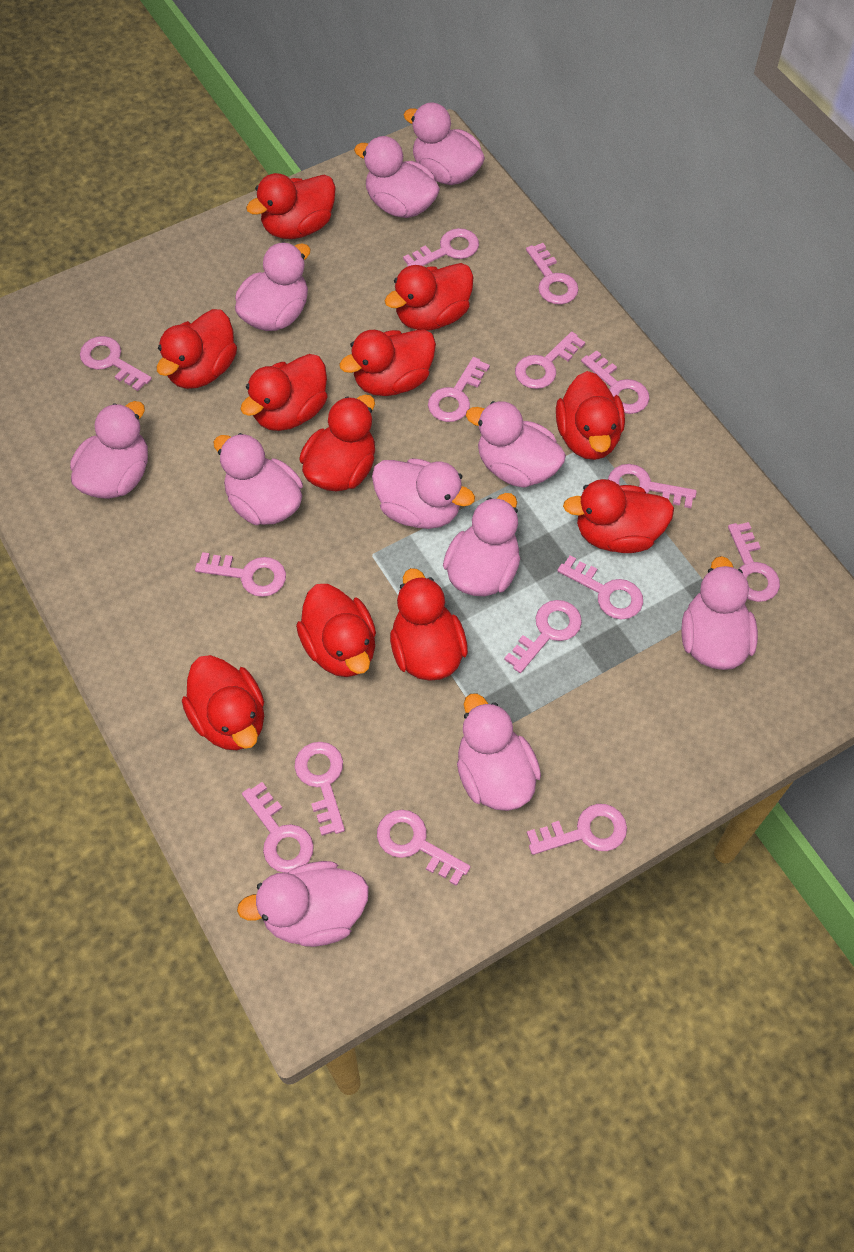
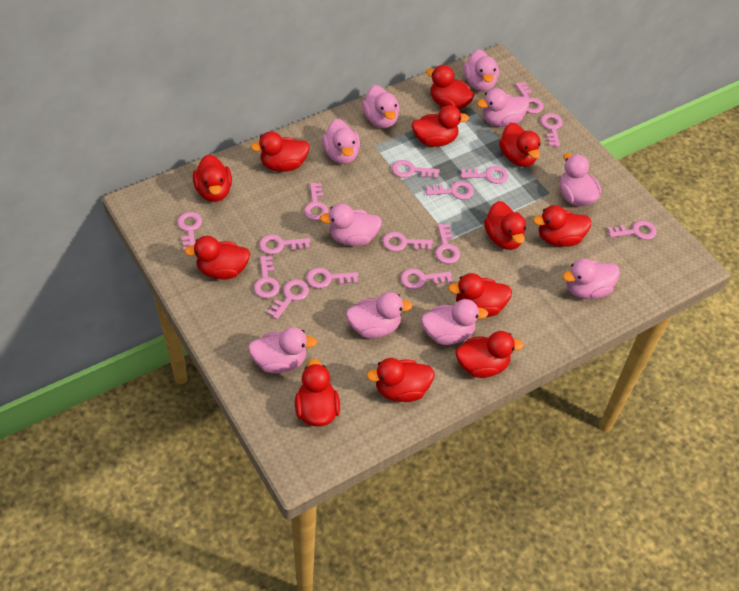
pink duck: [70,401,148,499] [213,433,303,525] [235,242,310,331] [237,861,369,947] [354,136,440,218] [372,458,475,529] [404,102,485,185] [443,493,520,596] [457,693,541,811] [466,401,566,488] [681,556,758,670] = 11 -> [248,327,317,374] [319,204,382,246] [322,119,360,164] [346,292,413,338] [362,85,400,128] [421,299,488,345] [463,49,499,91] [477,88,529,127] [560,153,601,206] [562,258,620,299] = 10
red duck: [157,309,237,389] [182,655,264,750] [240,354,327,431] [246,173,336,239] [296,584,376,677] [299,395,375,492] [339,329,436,396] [385,263,473,331] [390,568,468,681] [556,371,625,460] [563,479,674,553] = 11 -> [184,236,250,279] [193,154,232,202] [250,131,310,172] [295,359,340,427] [366,358,435,402] [412,105,469,147] [426,65,475,110] [448,273,512,317] [456,331,524,378] [484,201,526,250] [499,123,541,167] [533,205,591,247] = 12

